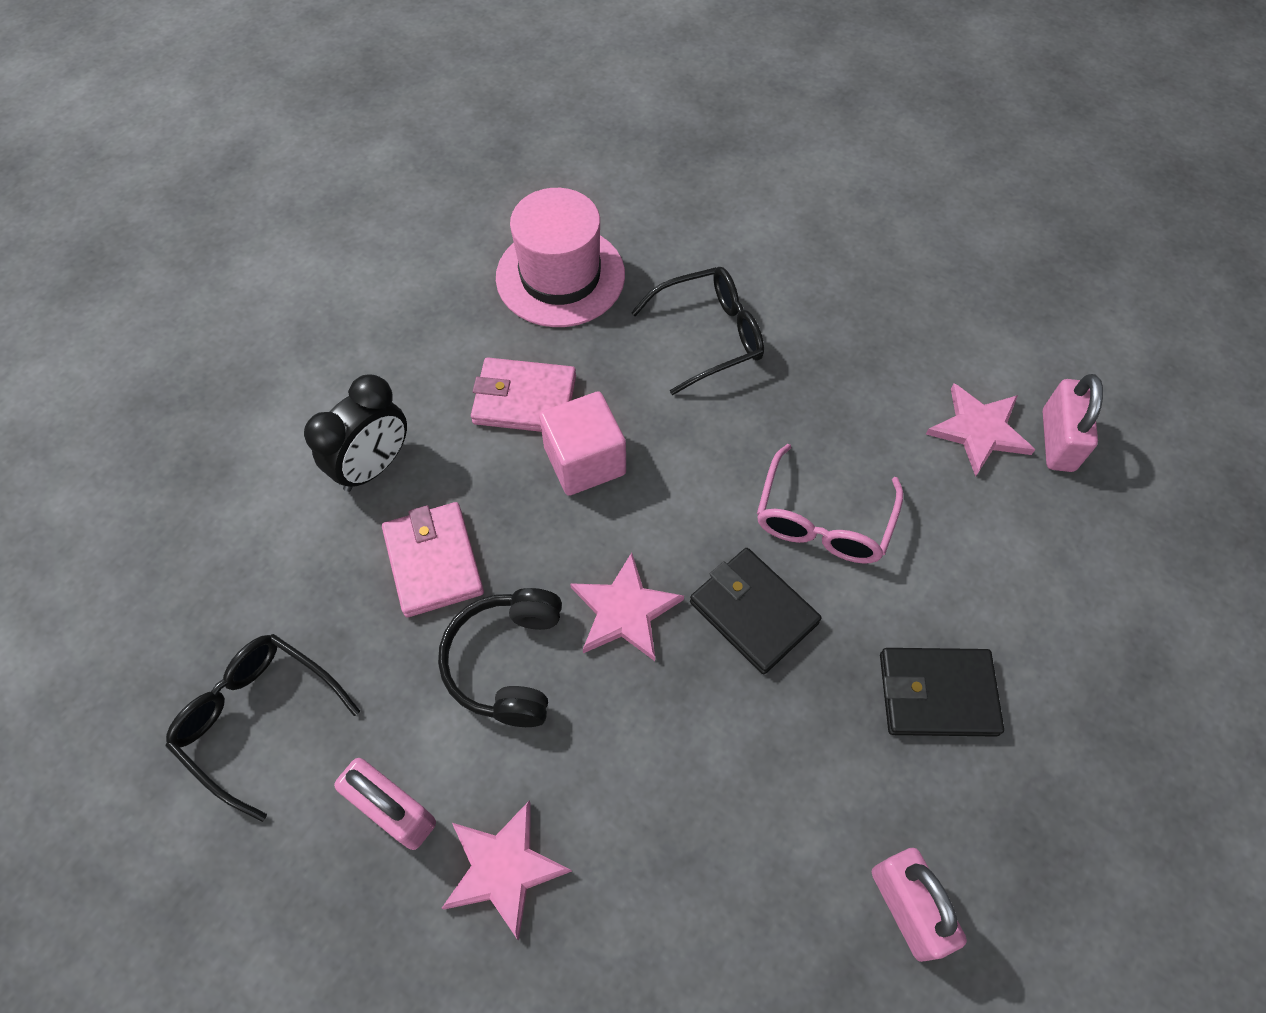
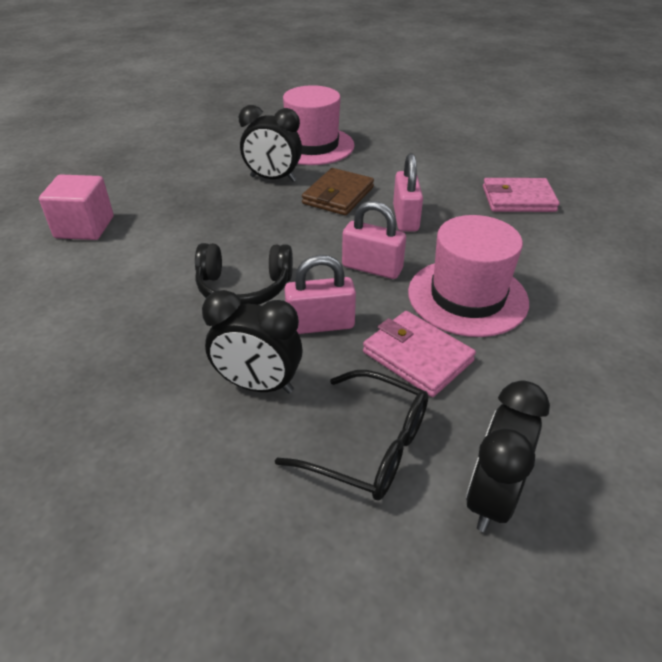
black clock: [304,374,407,492] = 1 -> [202,290,303,393] [239,105,302,182] [466,380,550,532] = 3
black glasses: [166,634,360,822] [631,267,764,395] = 2 -> [275,370,428,501] = 1
black wallet: [690,548,821,674] [880,648,1004,737] = 2 -> none = 0
brown wallet: none = 0 -> [302,168,374,215] = 1
pink glasses: [757,444,903,564] = 1 -> none = 0
pink hat: [496,188,625,327] = 1 -> [283,85,355,165] [408,215,529,337] = 2
pink star: [441,801,572,940] [570,552,684,661] [926,383,1035,477] = 3 -> none = 0

